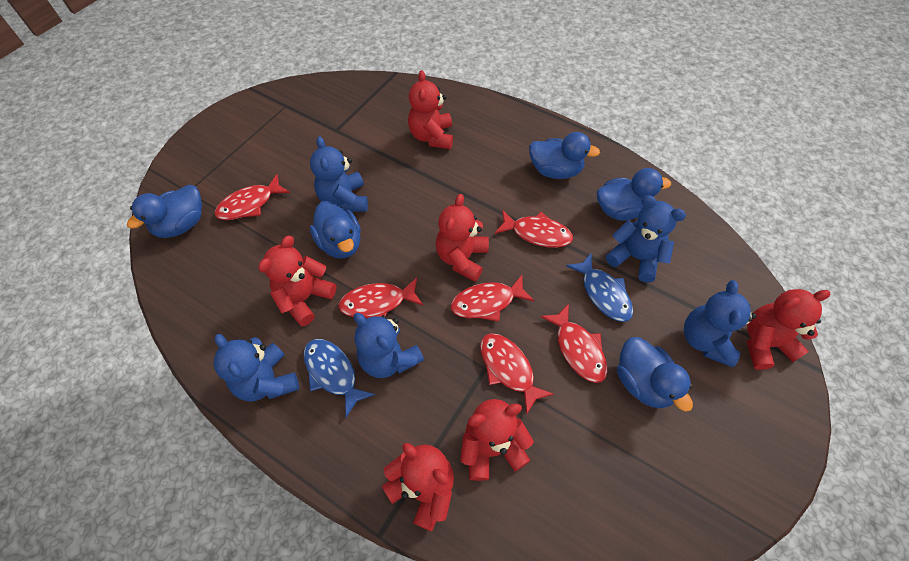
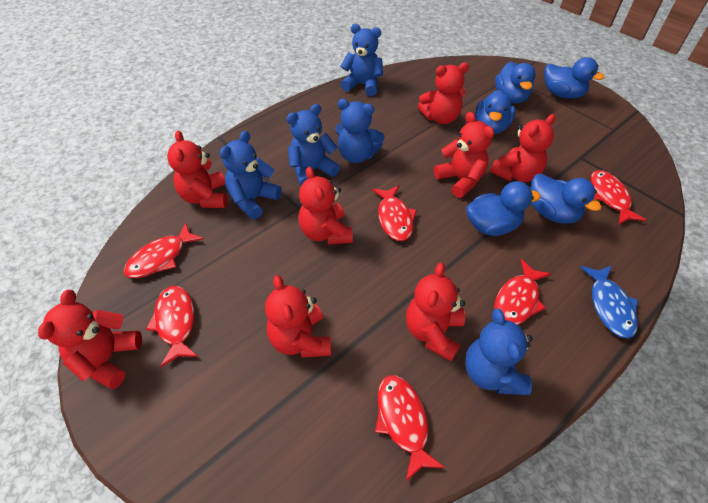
blue fish: [303,339,375,418] [566,253,633,322] = 2 -> [580,265,638,339] = 1
red teddy bear: [258,236,337,326] [382,443,454,532] [408,70,453,149] [436,194,489,282] [460,399,534,481] [747,289,830,370] = 6 -> [38,290,142,389] [167,130,228,208] [265,275,331,358] [299,167,353,245] [406,262,465,362] [418,62,469,124] [434,112,494,198] [490,114,556,182] = 8

